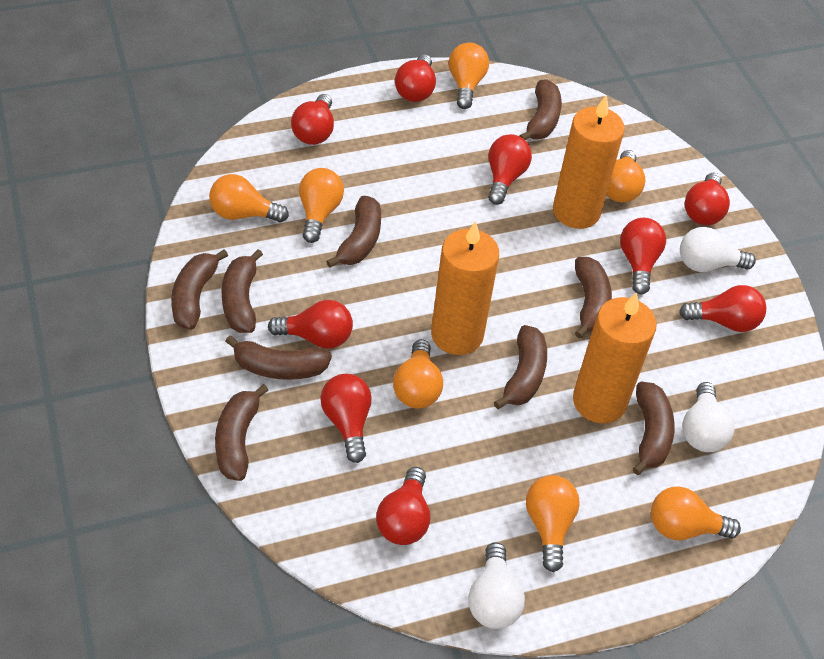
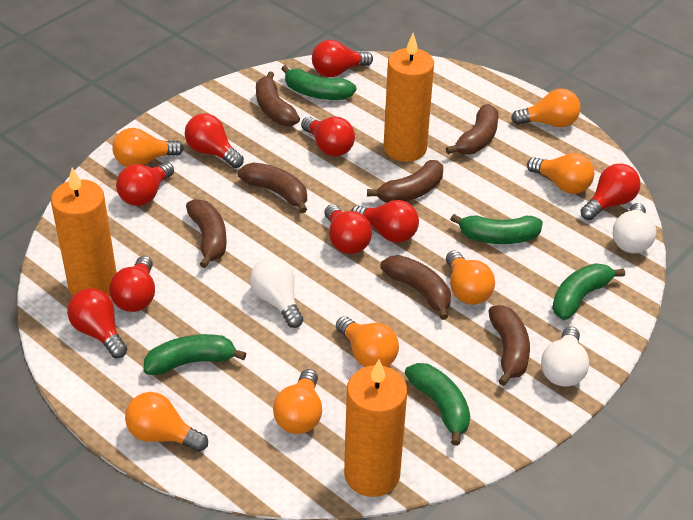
brown banana: [171,249,228,330] [215,384,269,481] [221,249,263,333] [225,335,332,380] [326,196,381,268] [494,325,547,409] [520,79,562,140] [575,257,612,339] [632,382,675,475] = 9 -> [186,199,227,268] [238,162,307,213] [256,71,300,126] [367,160,443,203] [380,255,451,320] [446,104,499,155] [488,305,530,386] = 7
green banana: none = 0 -> [144,334,246,375] [281,65,357,100] [405,363,470,446] [450,214,543,244] [552,263,625,320] = 5

